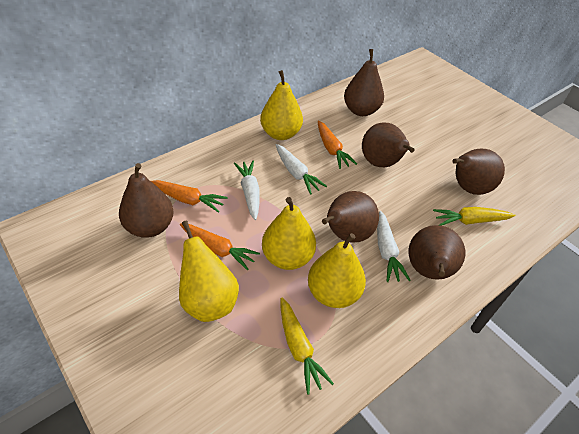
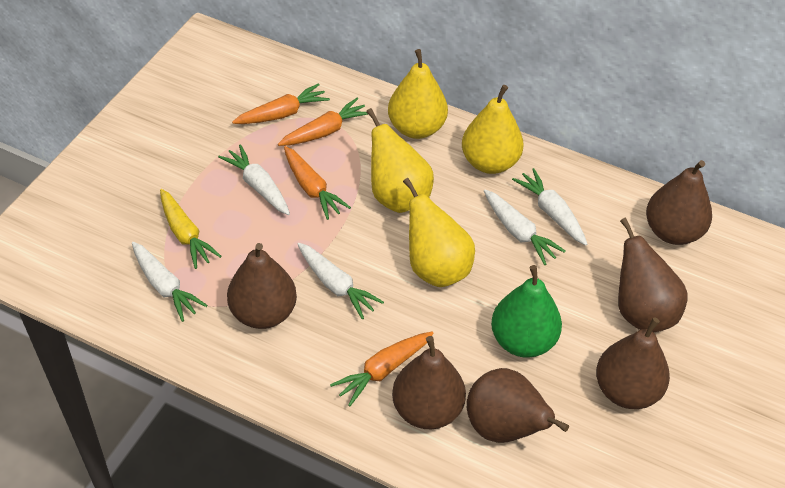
green pear: none = 0 -> [491,265,562,358] = 1
orange carrot: [151,180,227,213] [180,223,260,271] [318,120,357,169] = 3 -> [232,83,330,124] [278,98,368,146] [284,146,351,220] [330,332,434,406] = 4
white carrot: [234,161,260,220] [276,144,327,194] [377,211,411,282] = 3 -> [132,242,208,322] [218,144,290,215] [298,243,384,319] [484,189,566,265] [512,168,587,245] = 5
yellow carrot: [280,298,334,395] [433,207,516,226] = 2 -> [160,189,222,269] = 1

